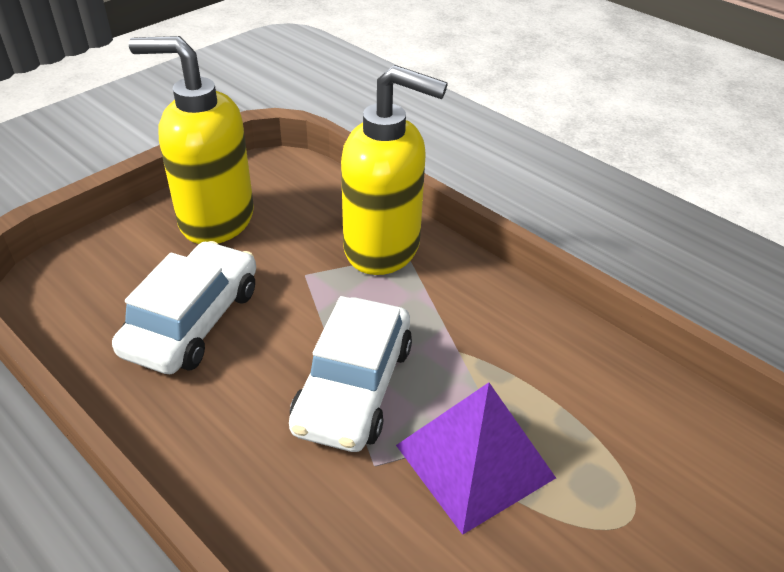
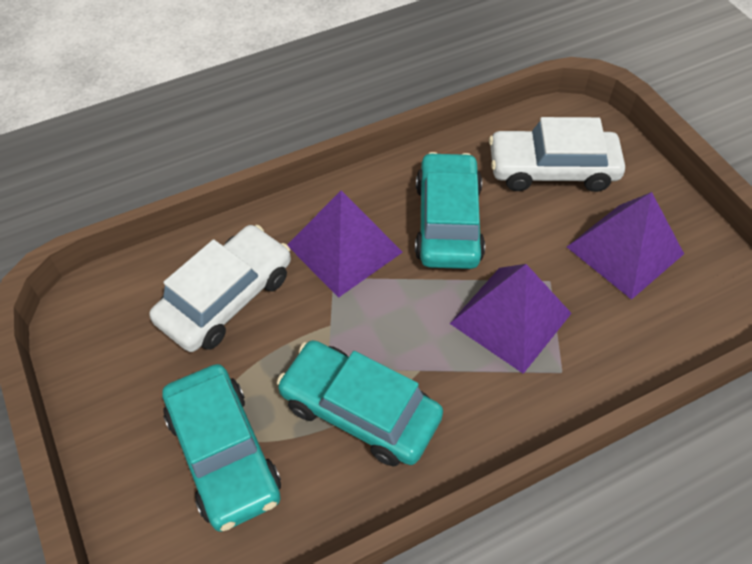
purple pyramid: [396,383,556,535] = 1 -> [287,190,403,298] [450,264,572,374] [567,192,684,300] = 3
turquoise car: none = 0 -> [162,364,281,532] [277,340,443,466] [415,152,485,269] = 3
yellow soap dispenser: [129,36,254,244] [341,65,448,275] = 2 -> none = 0

